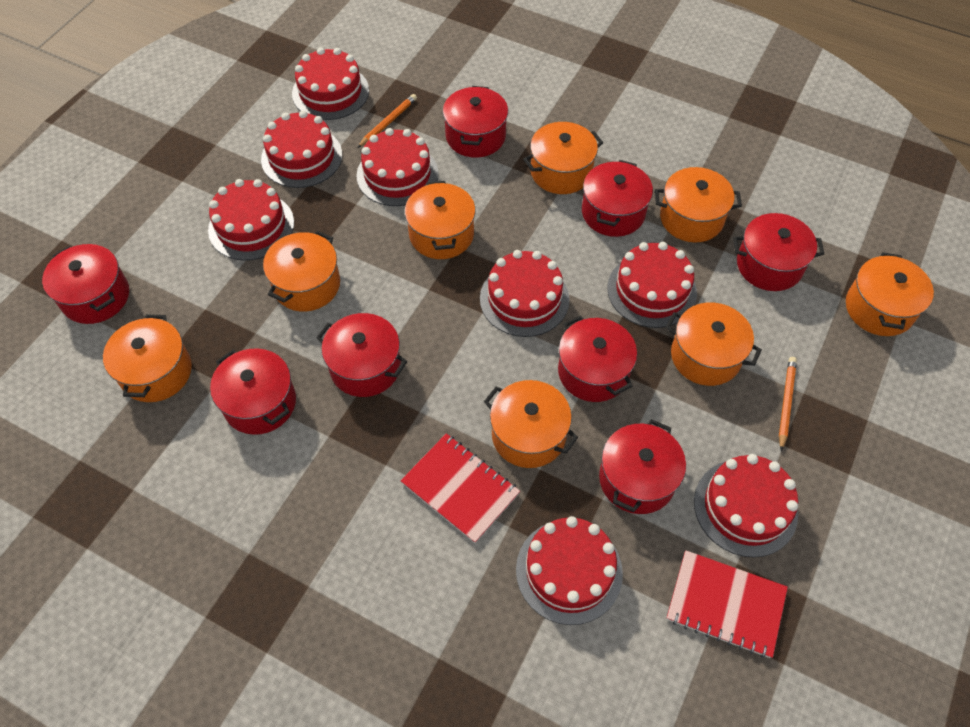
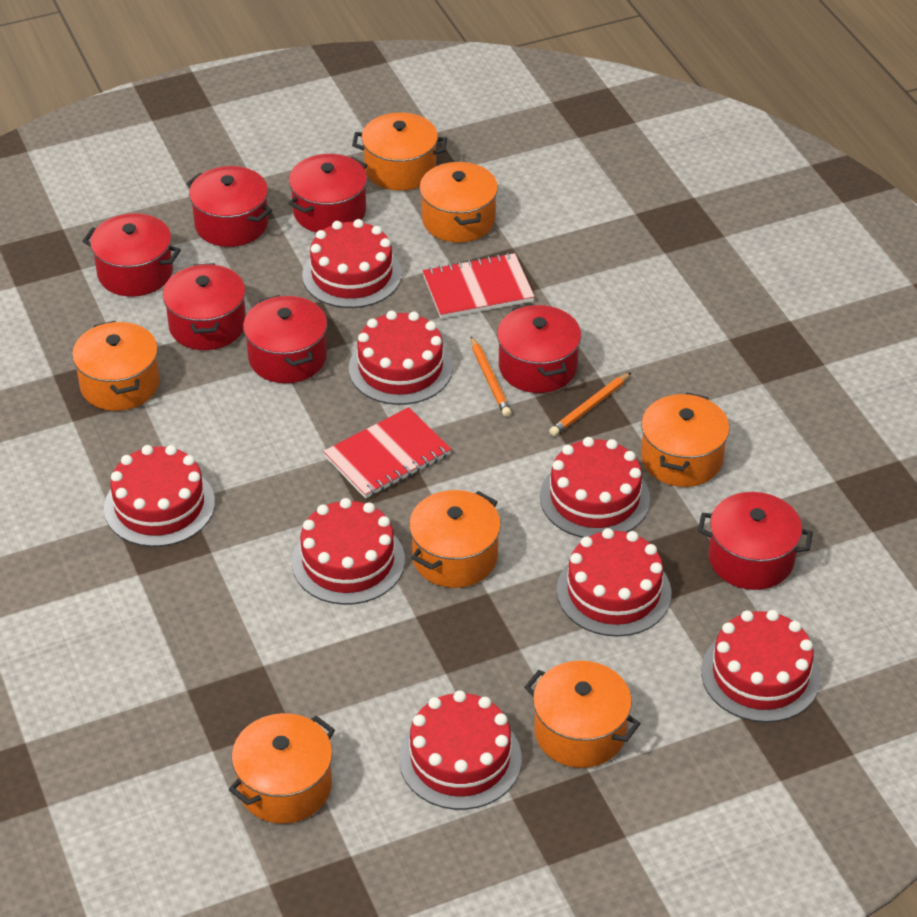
orange pot: [103,314,192,402] [263,231,340,312] [405,181,476,259] [484,380,578,468] [523,122,603,194] [655,167,742,243] [666,303,762,386] [846,252,934,336] = 8 -> [72,321,160,411] [229,713,335,824] [352,113,447,191] [409,490,501,588] [419,161,498,242] [524,661,641,768] [641,392,730,487] = 7
red pot: [42,244,129,324] [210,348,296,435] [316,313,407,397] [443,86,508,158] [558,315,637,402] [582,160,653,237] [599,419,686,514] [733,213,824,291] = 8 -> [83,213,181,297] [162,263,246,350] [186,166,272,247] [243,295,327,383] [288,154,367,233] [497,304,581,393] [698,492,813,590] = 7

